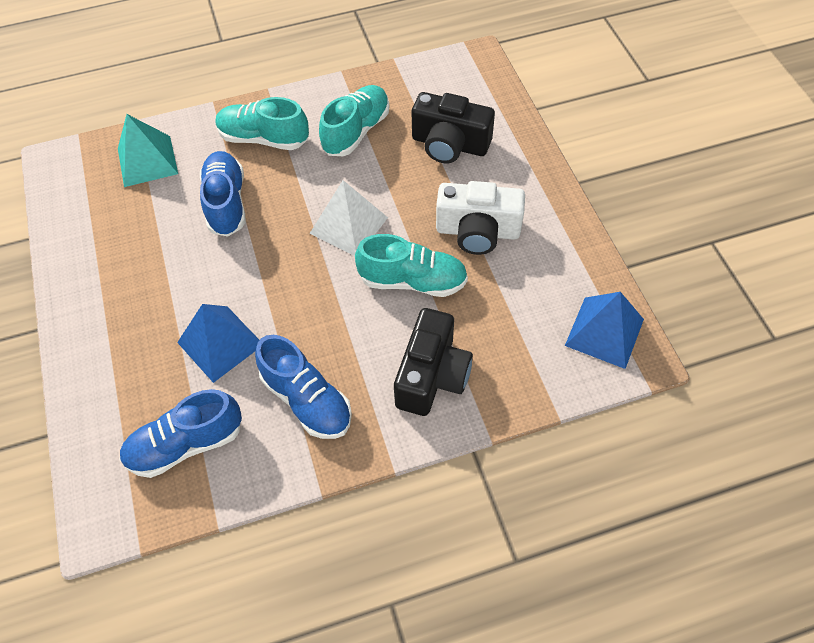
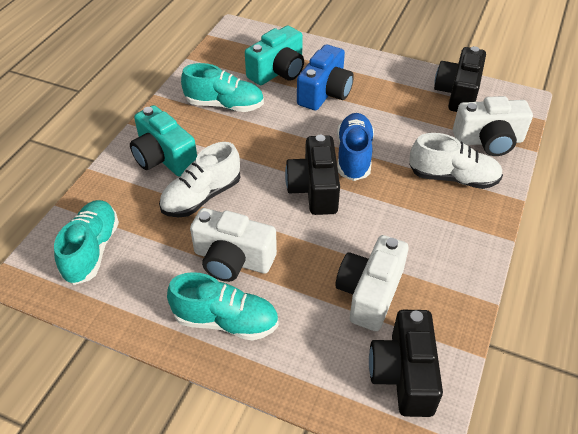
black camera: [394,308,473,416] [412,92,495,164] = 2 -> [285,135,340,215] [369,310,443,417] [434,46,486,112] = 3
blue camera: none = 0 -> [297,44,354,110] = 1
blue pyramid: [177,304,259,383] [565,292,644,369] = 2 -> none = 0
blue shoe: [119,389,242,478] [200,151,246,236] [255,335,352,439] = 3 -> [337,113,374,181] = 1
turquoise camera: none = 0 -> [130,105,197,176] [245,25,304,85] = 2
turquoise pyramid: [118,114,178,187] = 1 -> none = 0
white camera: [436,181,525,255] = 1 -> [190,208,277,282] [336,235,409,331] [453,96,533,156] = 3
white pyramid: [310,180,388,256] = 1 -> none = 0
white shoe: none = 0 -> [159,142,240,217] [409,133,503,189] = 2

